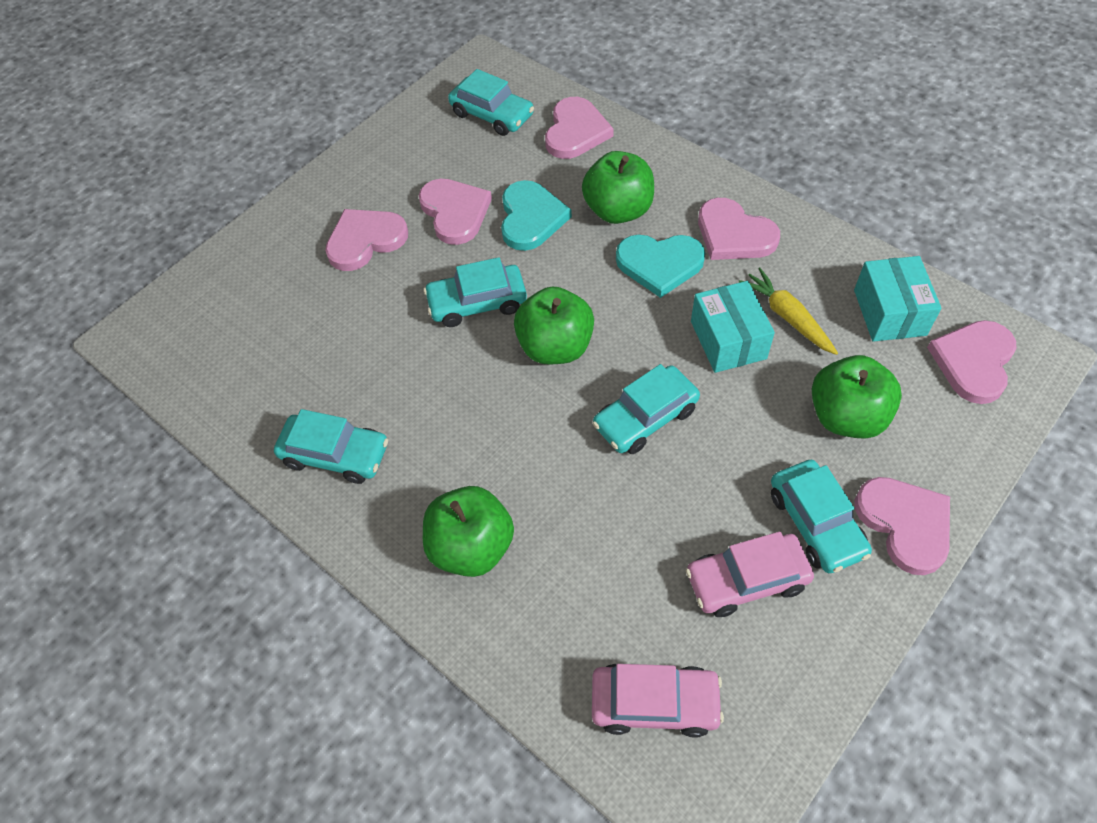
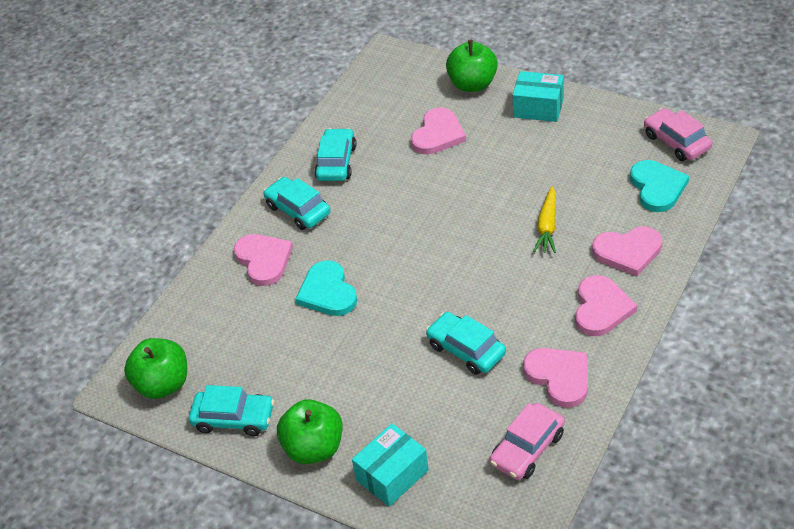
green apple: [423,486,514,577] [514,287,594,365] [582,151,654,224] [812,355,902,439] = 4 -> [124,338,187,399] [277,399,343,464] [446,40,498,92] = 3
pink heart: [325,209,408,271] [419,179,492,245] [545,97,614,159] [698,198,780,260] [855,477,950,575] [927,320,1016,404] = 6 -> [234,234,293,286] [411,107,466,155] [523,348,588,408] [575,275,637,336] [592,227,662,276] = 5
turquoise car: [274,409,388,484] [423,257,527,327] [448,69,534,136] [592,364,700,454] [771,460,872,573] = 5 -> [189,385,274,436] [264,177,331,230] [314,128,356,181] [426,312,506,375] = 4

